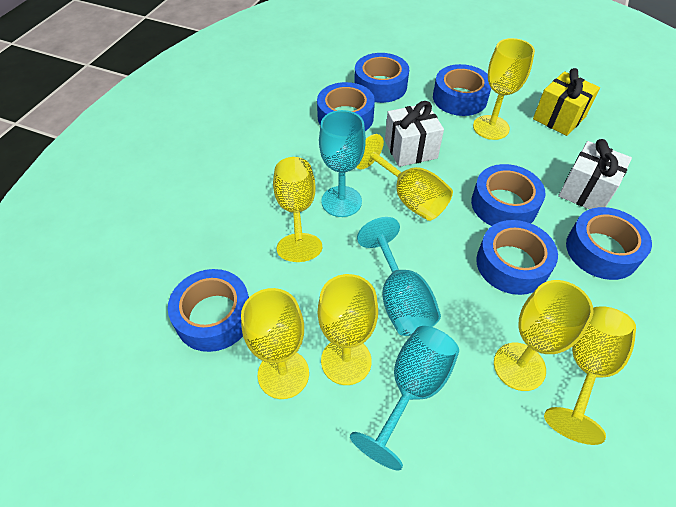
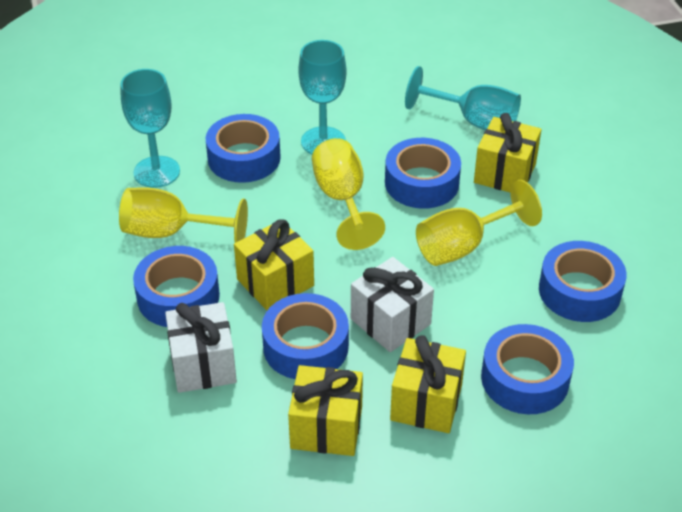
blue tape: [168,269,249,352] [317,82,375,131] [354,53,409,103] [433,64,491,116] [471,164,545,226] [476,220,558,295] [566,207,652,280] = 7 -> [133,246,220,327] [206,114,281,183] [262,293,349,379] [385,138,461,209] [481,324,574,414] [539,241,627,322] = 6
yellow gift: [533,68,600,136] = 1 -> [234,219,314,310] [288,365,363,456] [390,335,466,433] [474,113,541,192] = 4
yellow goblet: [241,288,309,399] [273,157,322,262] [318,274,378,385] [356,134,453,221] [473,38,535,140] [494,280,594,391] [544,306,636,445] = 7 -> [119,188,248,243] [312,138,385,250] [416,180,542,266] = 3

